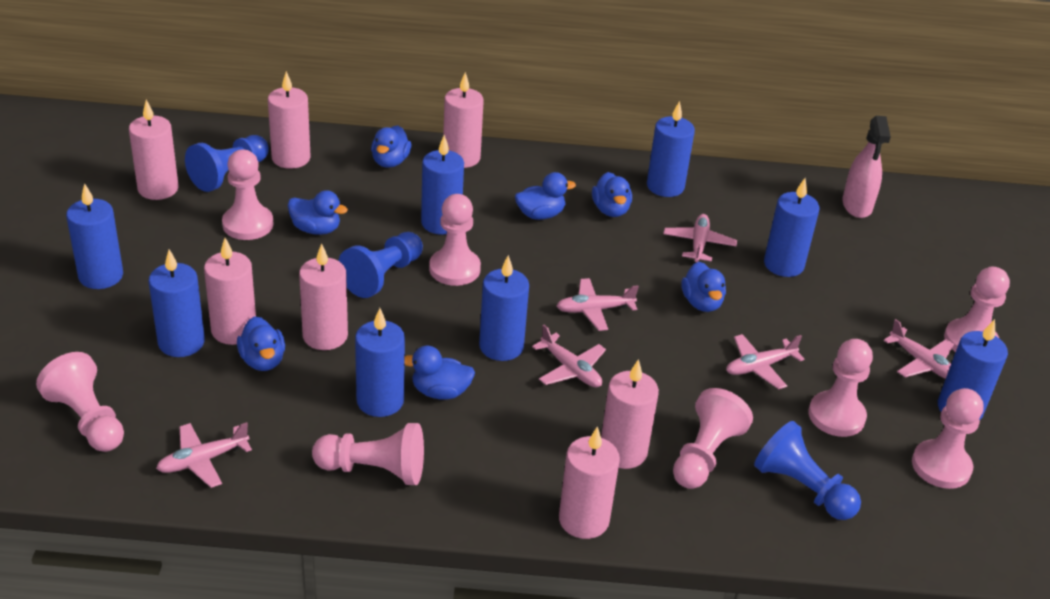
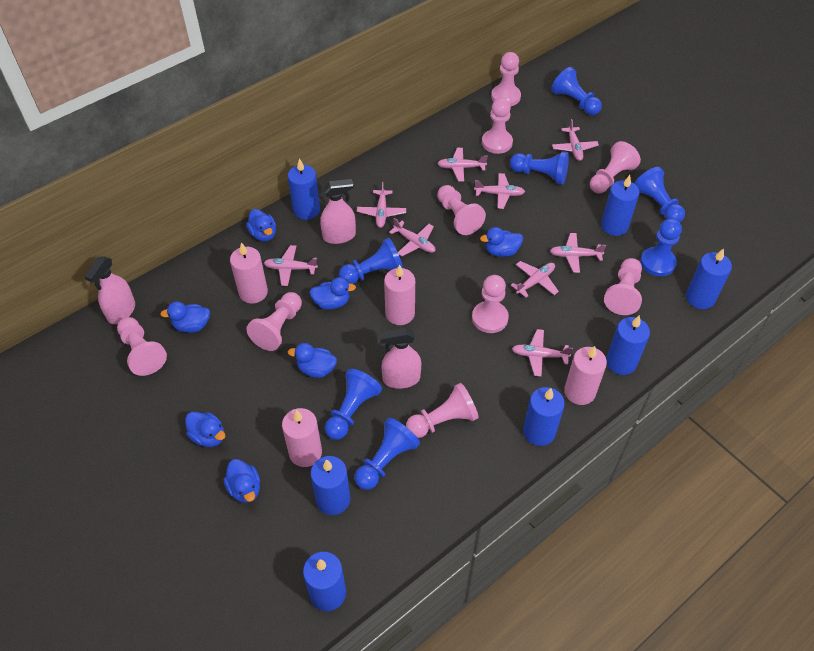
blue candle: [66,183,123,289] [148,249,205,357] [355,308,405,417] [421,135,464,235] [479,255,529,361] [647,101,695,197] [764,178,820,277] [938,319,1008,420] = 8 -> [288,158,320,220] [303,552,346,611] [310,456,350,515] [523,387,565,446] [601,175,640,236] [606,315,650,375] [686,248,732,309] = 7
blue pawn: [185,135,269,192] [339,232,423,298] [754,421,861,520] = 3 -> [325,369,382,440] [339,238,403,284] [355,418,420,490] [510,151,569,185] [551,67,602,115] [634,167,685,223] [640,219,682,276] = 7
pink candle: [129,100,179,200] [204,238,256,345] [268,71,311,169] [299,243,348,350] [443,72,484,168] [559,426,620,539] [601,359,659,469] = 7 -> [230,243,268,304] [282,408,322,467] [384,265,415,325] [564,346,607,405] = 4
pink pawn: [36,352,124,452] [222,150,273,240] [312,423,424,485] [429,194,481,286] [673,388,753,489] [808,339,873,437] [912,388,984,489] [944,267,1010,352] = 8 -> [117,317,167,376] [246,292,302,351] [406,383,479,438] [437,185,486,235] [472,275,509,333] [482,98,513,154] [491,52,521,106] [590,141,641,193] [604,258,642,315] = 9
pink plane: [156,422,252,488] [532,325,606,387] [557,278,639,331] [663,214,737,262] [726,334,805,389] [884,319,954,379] = 6 -> [264,245,318,286] [357,182,406,228] [389,218,435,256] [437,148,488,181] [474,173,525,209] [511,261,559,298] [512,329,573,377] [550,233,606,273] [552,119,599,161] = 9
pink spray bottle: [842,116,891,218] = 1 -> [84,256,135,324] [320,179,356,244] [379,328,421,389] = 3

